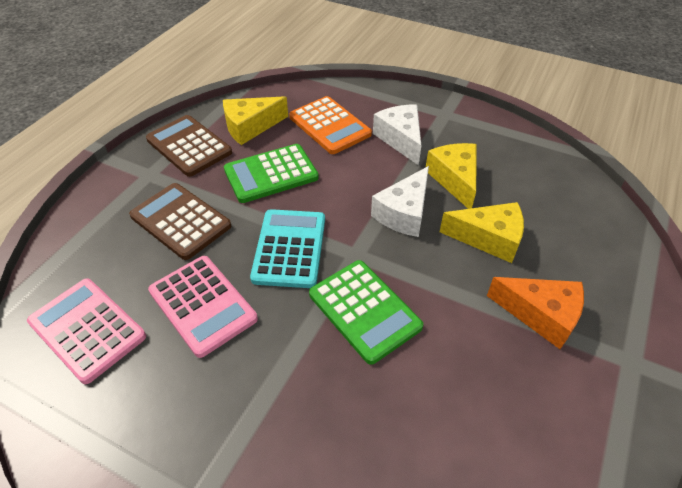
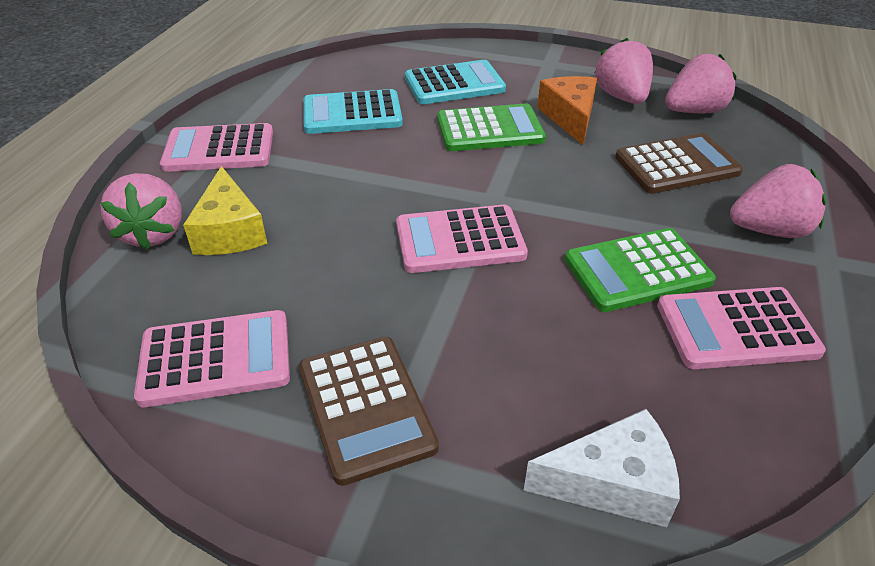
orange calculator: [289,96,372,154] = 1 -> none = 0
pink calculator: [27,278,146,384] [148,256,258,358] = 2 -> [134,310,290,407] [160,123,273,172] [396,205,528,273] [657,287,826,369] = 4
pink strawberry: none = 0 -> [100,173,182,250] [594,38,653,104] [665,54,736,113] [730,164,826,238] = 4
turquoise calculator: [250,209,325,288] = 1 -> [303,89,403,134] [405,60,506,104] = 2
white cheese: [371,166,429,237] [373,104,421,166] = 2 -> [523,409,680,527] = 1
yellow cheese: [223,96,288,145] [426,143,476,209] [440,202,524,263] = 3 -> [183,166,267,255] = 1

